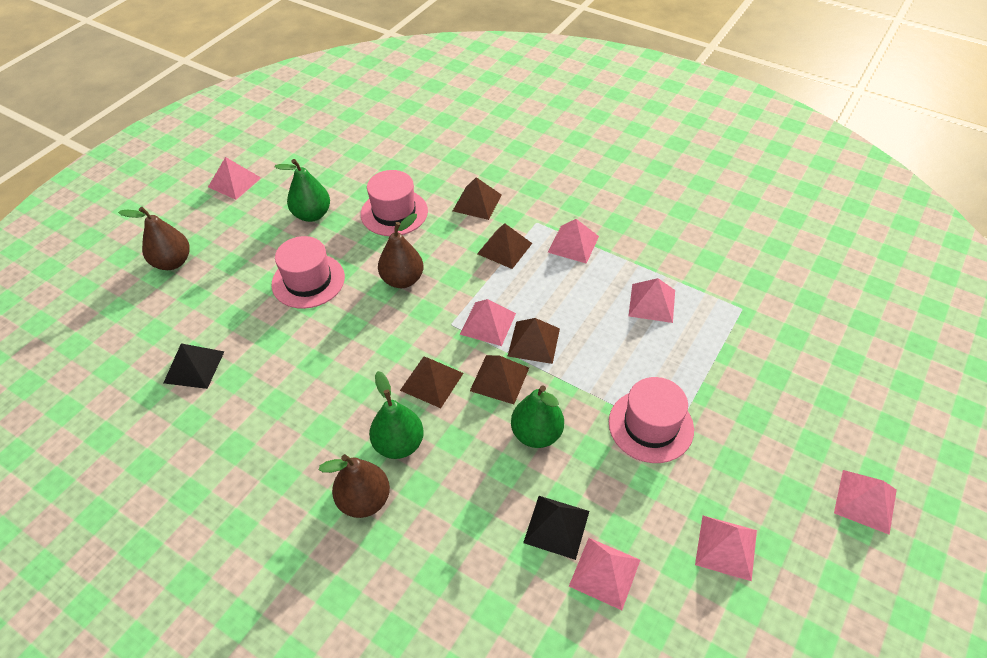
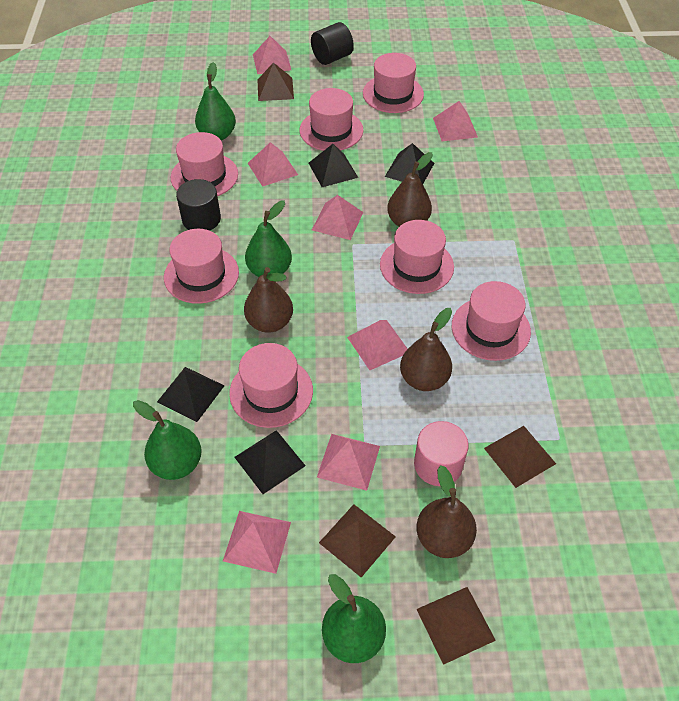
black cylinder: none = 0 -> [176,179,221,231] [311,22,354,65] = 2
black pyramid: [163,343,225,389] [523,496,589,560] = 2 -> [157,367,224,422] [234,430,306,494] [309,144,358,187] [385,143,434,184] = 4
brown pear: [118,207,190,270] [319,454,390,518] [378,213,424,288] = 3 -> [244,267,293,333] [387,152,433,226] [400,308,452,391] [416,465,477,558] = 4
brown pyramid: [400,357,463,408] [453,177,501,220] [470,355,529,404] [477,223,532,269] [508,318,560,364] = 5 -> [257,62,294,101] [319,504,396,577] [417,587,496,665] [484,426,556,488] = 4
green pear: [275,159,330,222] [369,371,424,459] [511,385,564,448] = 3 -> [133,400,202,480] [195,62,236,140] [245,201,292,277] [322,574,386,663] = 4
pink cylinder: none = 0 -> [414,421,469,486] = 1
pink hat: [271,236,345,309] [361,170,428,236] [609,377,694,463] = 3 -> [164,229,239,304] [171,132,238,196] [229,343,313,428] [300,88,363,151] [363,53,424,113] [380,220,454,294] [452,281,531,361] = 7

